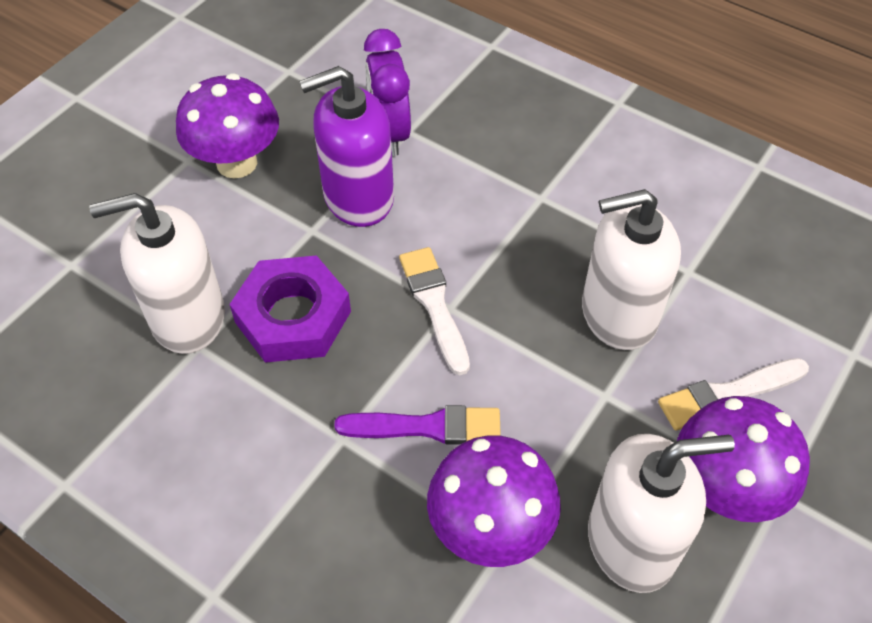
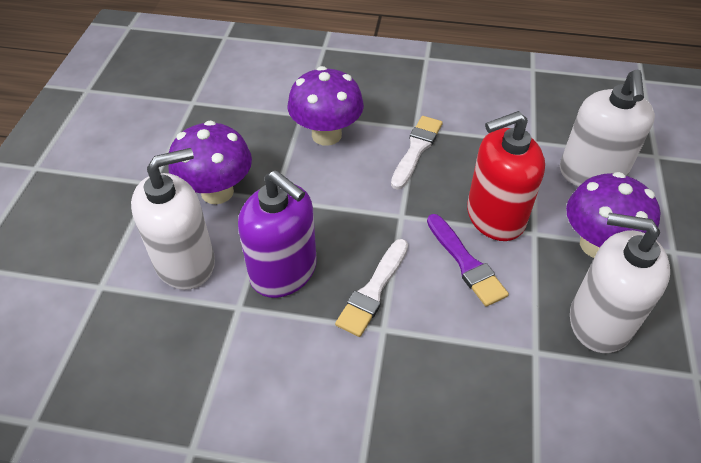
purple clock: [364,29,411,156] = 1 -> none = 0
purple nut: [229,255,351,363] = 1 -> none = 0
red soap dispenser: none = 0 -> [467,111,545,241] = 1

